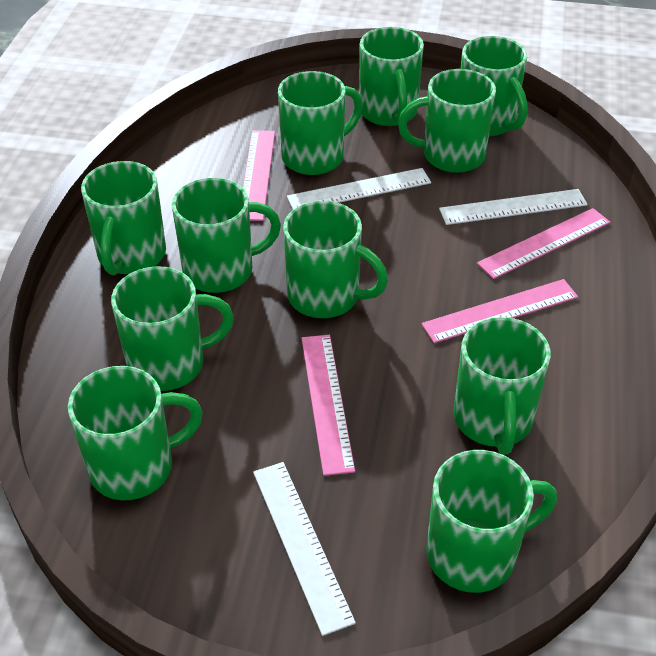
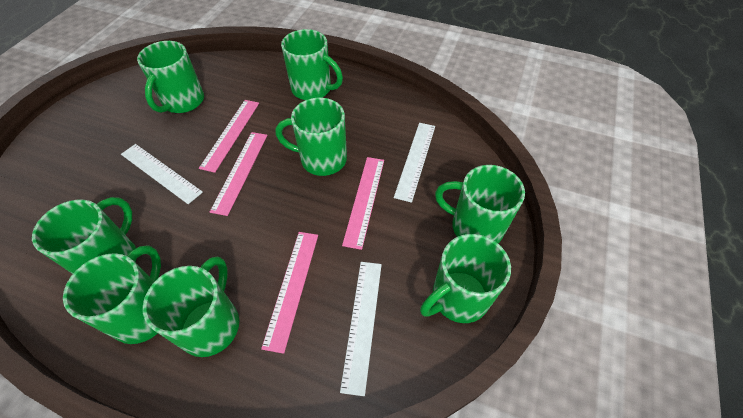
green mug: [68,366,203,500] [81,161,166,275] [111,266,234,391] [172,178,281,293] [278,71,363,175] [283,201,388,318] [359,27,424,126] [398,69,496,173] [427,450,557,593] [454,317,551,454] [461,36,528,136] = 11 -> [32,197,137,274] [63,245,161,344] [137,41,204,113] [143,257,239,357] [276,98,347,176] [281,29,343,100] [420,234,511,323] [435,165,525,243] = 8

